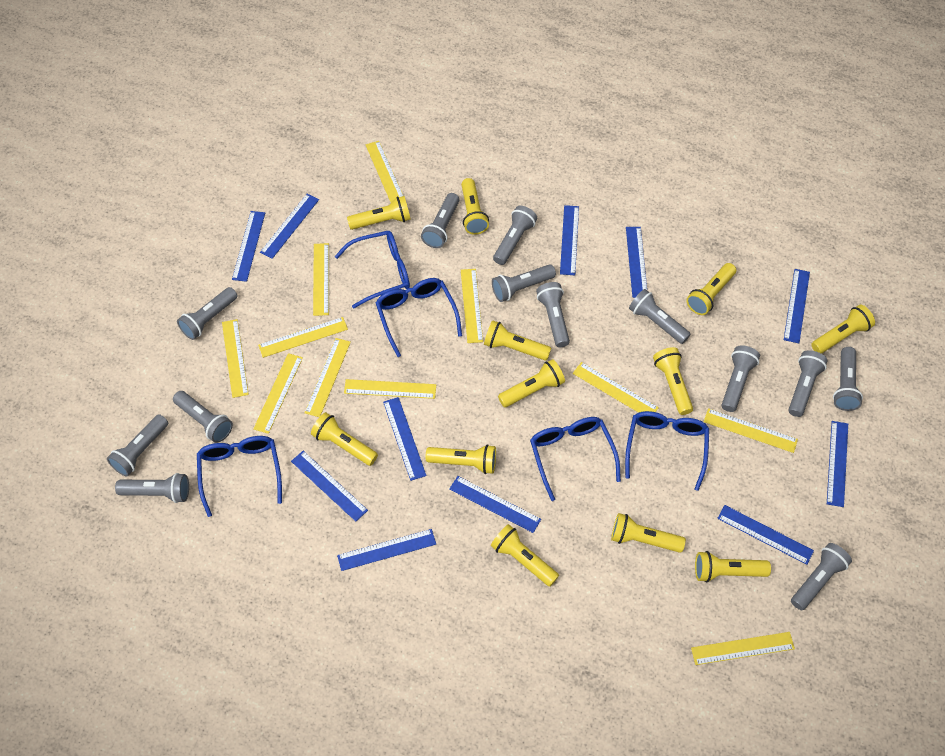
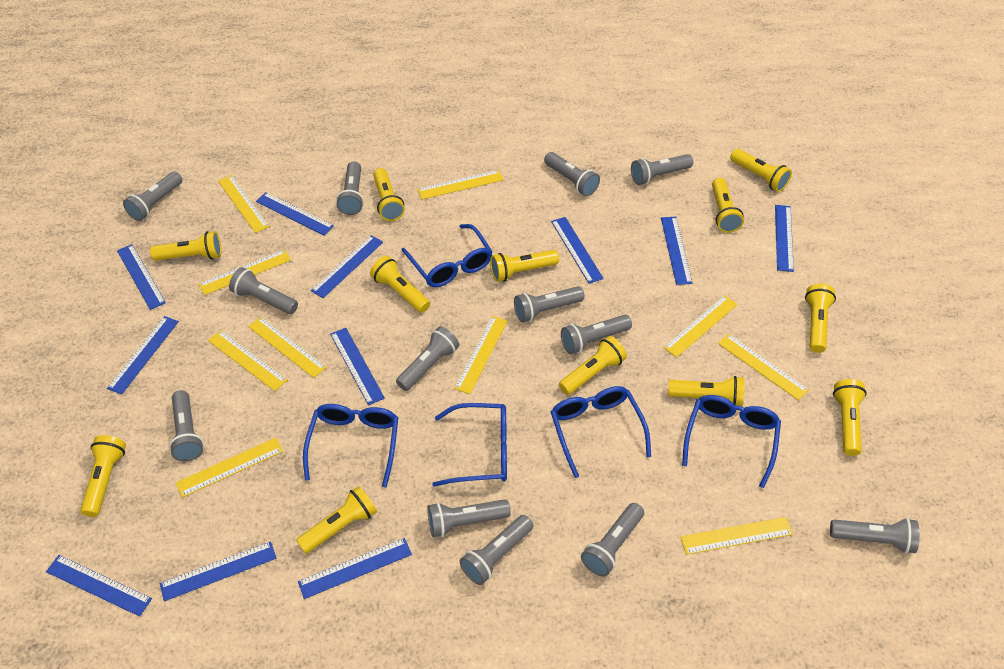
yellow ruler: [222,319,249,398] [253,353,303,434] [258,317,348,358] [305,338,351,417] [313,243,329,316] [344,379,436,399] [366,141,404,203] [461,269,483,343] [573,362,659,413] [691,632,795,665] [704,408,798,453] = 11 -> [176,438,283,497] [199,249,291,295] [208,330,288,391] [218,175,269,233] [248,317,327,378] [418,170,504,199] [454,316,508,394] [663,295,737,357] [680,517,793,555] [718,334,809,400] = 10

